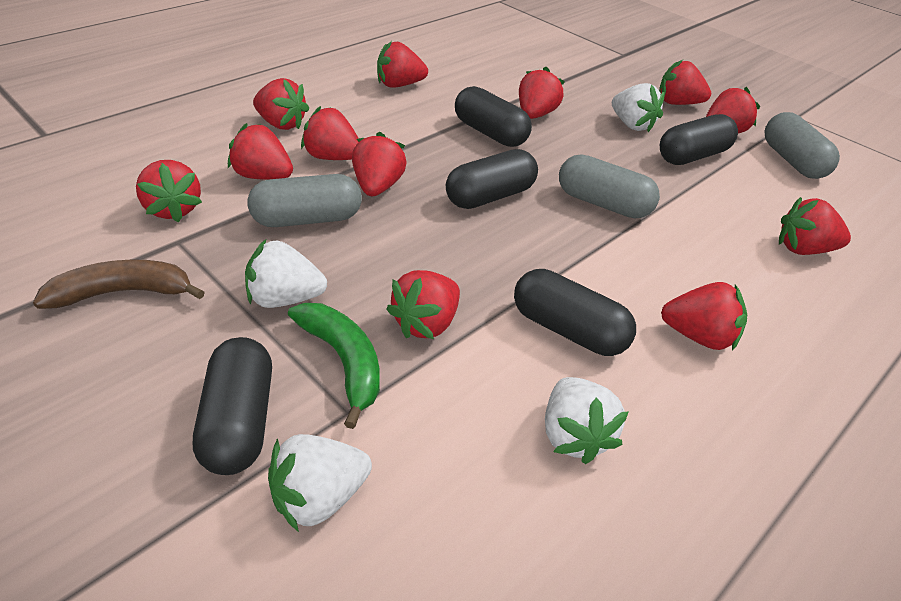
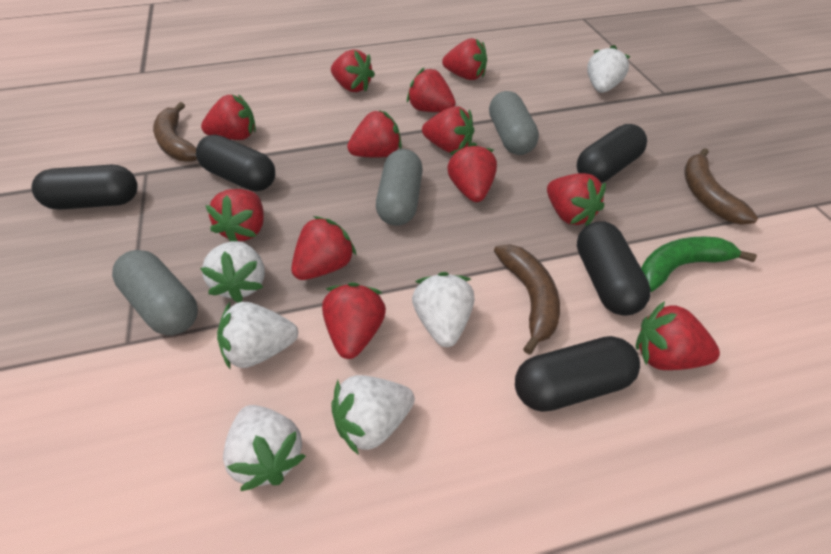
brown banana: [33,259,205,309] = 1 -> [153,102,197,162] [494,244,560,354] [684,148,758,225] = 3
white strawberry: [245,239,327,308] [268,434,372,532] [545,377,629,464] [612,83,665,132] = 4 -> [200,241,265,303] [217,302,298,369] [223,405,306,491] [331,375,415,455] [412,272,475,347] [587,45,630,93] = 6

